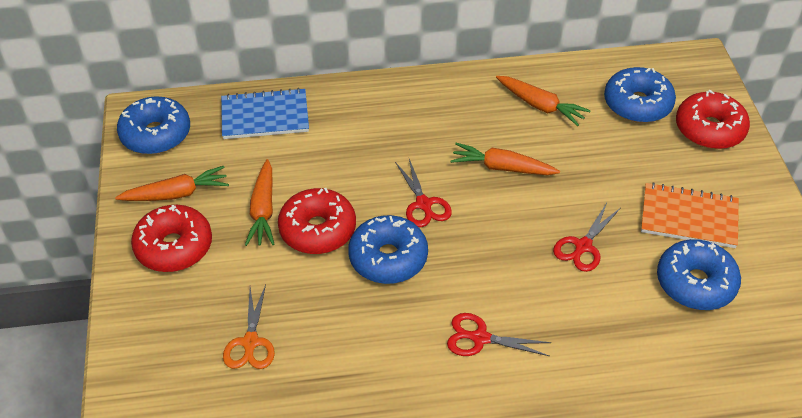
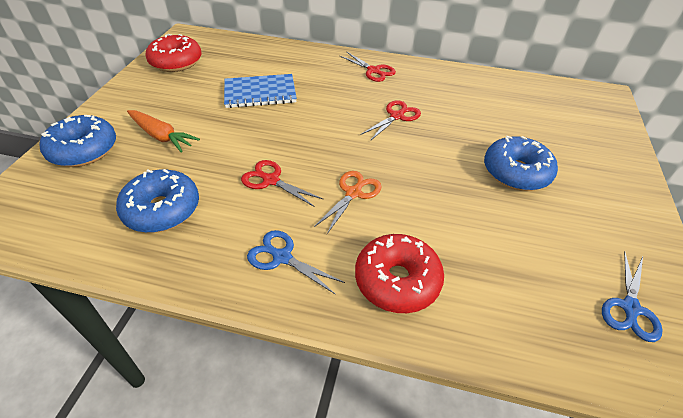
blue donut: [117,96,190,154] [348,215,428,284] [604,67,676,123] [657,239,741,310] = 4 -> [39,115,116,167] [116,169,199,233] [484,136,558,191] = 3
blue scissors: none = 0 -> [247,230,345,295] [602,251,663,342] = 2
orange carrot: [115,166,229,201] [245,159,275,246] [450,143,560,175] [496,76,591,126] = 4 -> [127,110,200,153] = 1
orange notebook: [641,182,739,248] = 1 -> none = 0
red donut: [131,205,212,272] [278,188,356,254] [676,90,750,149] = 3 -> [145,34,202,72] [355,234,444,313] = 2

